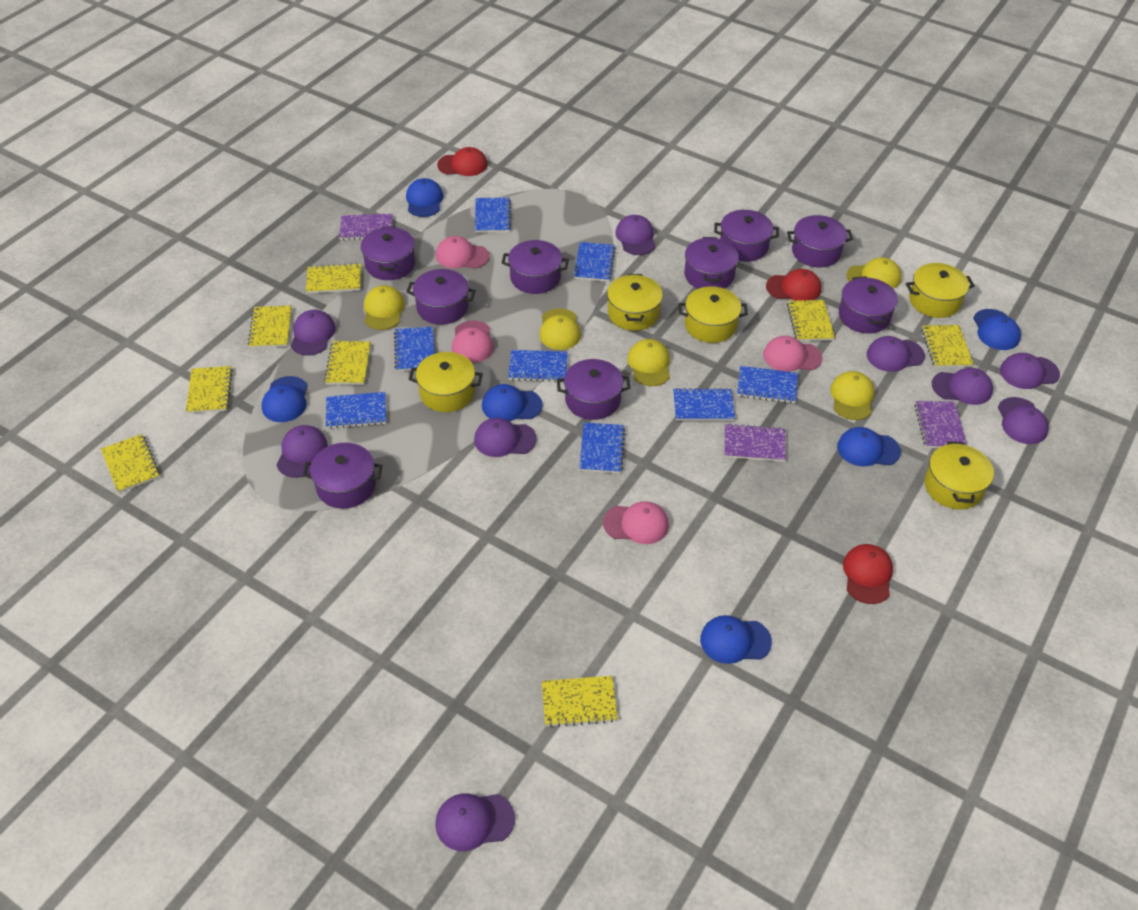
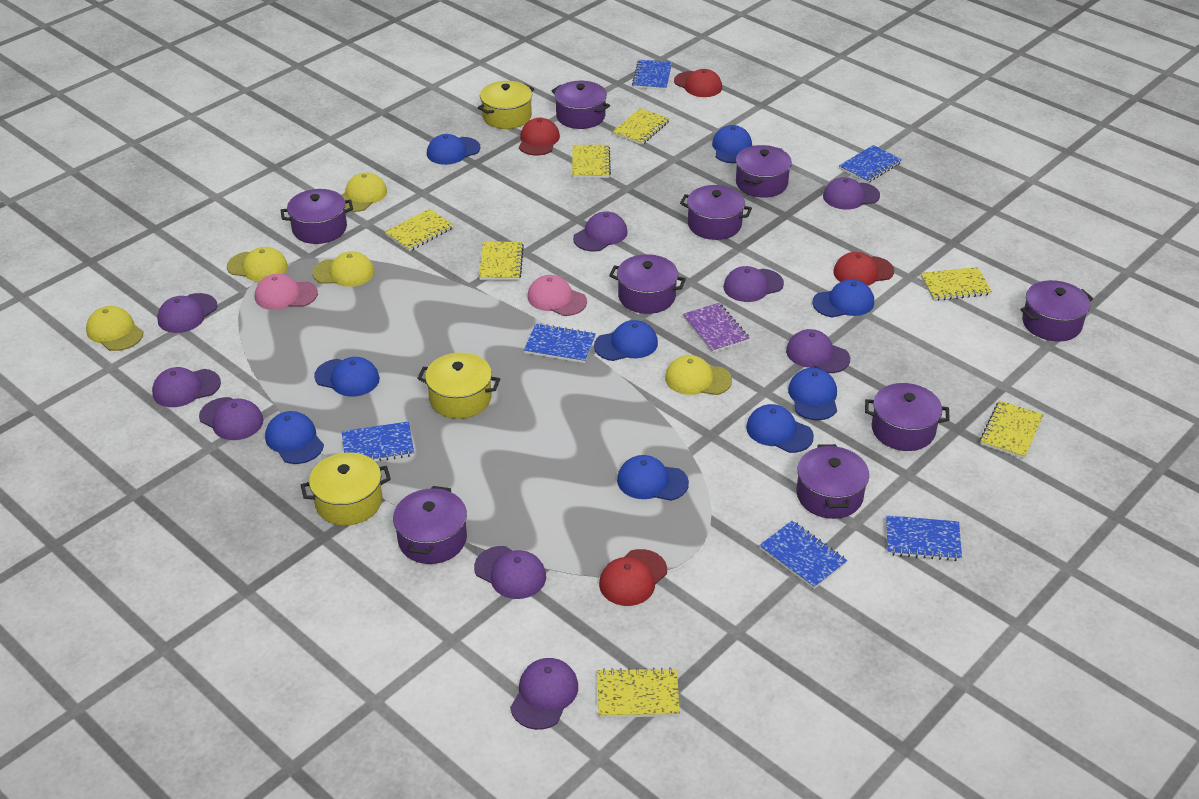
blue cap: [262,376,307,422] [406,178,443,217] [482,384,543,421] [700,615,772,664] [837,427,901,466] [973,309,1021,350] = 6 -> [265,411,324,464] [314,357,380,397] [427,134,480,165] [594,320,658,361] [617,455,689,501] [712,125,752,163] [746,404,814,453] [788,368,837,420] [813,279,874,317] = 9
blue notebook: [326,392,386,429] [394,326,434,371] [475,198,511,233] [508,350,568,382] [574,242,616,282] [579,422,625,473] [673,388,735,421] [737,366,798,404] = 8 -> [342,421,414,461] [524,323,596,363] [632,60,672,90] [759,521,847,589] [839,145,902,183] [886,515,962,561] = 6
pink cap: [436,236,489,269] [452,320,494,363] [603,501,669,544] [763,336,822,372] = 4 -> [255,274,318,310] [527,275,587,316] = 2
purple notebook: [339,214,392,240] [724,423,786,462] [914,401,967,448] = 3 -> [683,303,750,353] = 1
red cap: [437,147,488,176] [766,269,821,301] [843,544,893,604] = 3 -> [519,118,560,156] [599,549,667,606] [674,69,722,97] [833,252,894,286] = 4
yellow notebook: [101,434,160,493] [186,366,233,414] [248,305,292,348] [306,263,361,294] [324,341,371,385] [542,676,618,727] [787,300,835,341] [921,325,973,368] = 8 -> [385,209,454,251] [479,242,524,281] [572,145,611,178] [598,668,680,718] [612,108,670,145] [921,267,992,301] [980,401,1044,459] = 7
yellow pot: [409,352,483,412] [607,274,663,331] [678,286,748,343] [906,263,975,318] [924,441,994,509] = 5 -> [301,452,391,525] [417,353,500,419] [478,81,534,129] = 3

